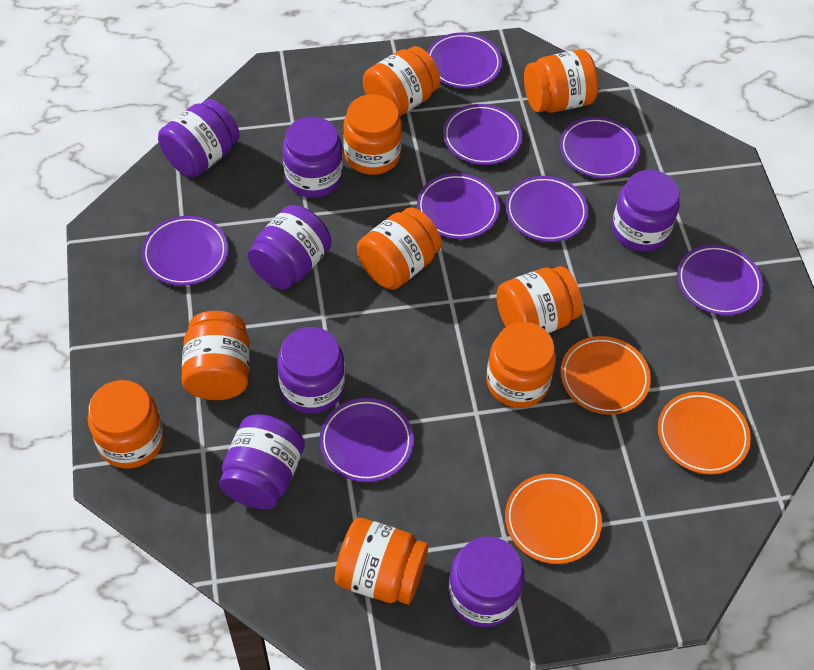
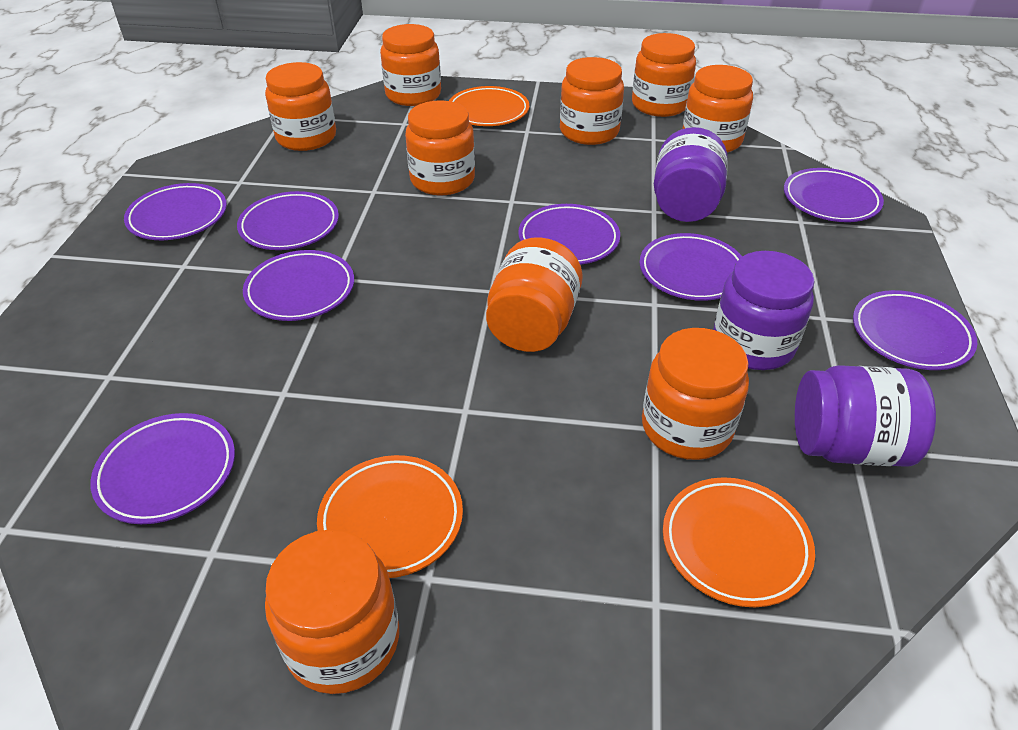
purple jar: [158,99,240,177] [219,414,305,510] [247,205,331,290] [277,327,345,414] [283,117,343,198] [448,536,524,627] [612,170,680,252] = 7 -> [654,127,728,222] [713,251,815,370] [795,365,936,467] = 3

